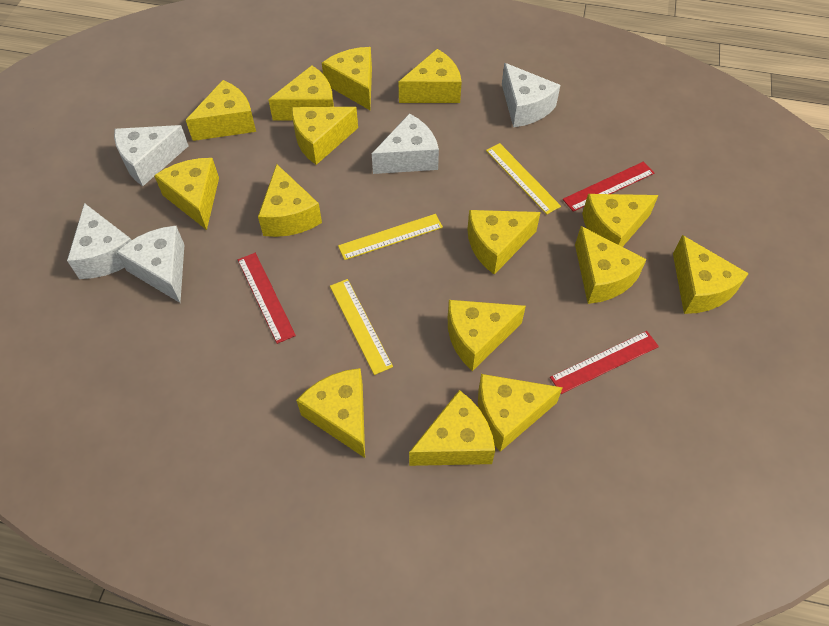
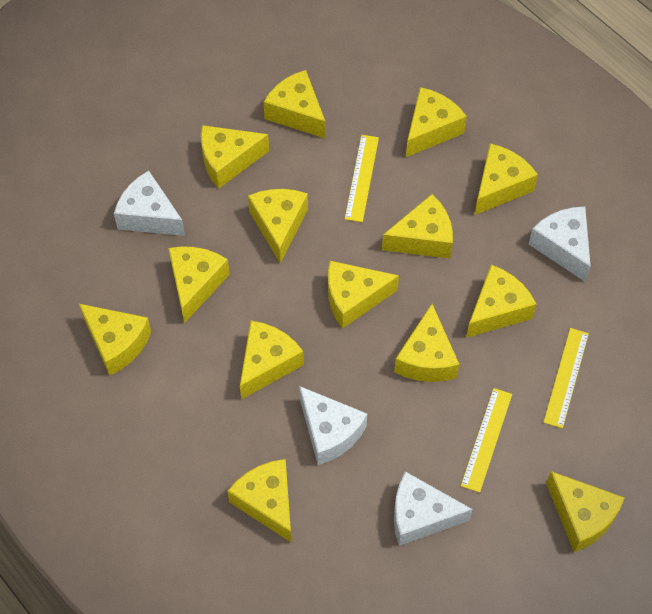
red ruler: [238,253,296,344] [550,331,659,394] [563,161,654,212] = 3 -> none = 0
white cheese: [67,203,131,279] [114,125,188,186] [116,226,184,303] [372,113,439,174] [502,63,560,127] = 5 -> [114,171,185,236] [299,386,367,465] [394,471,473,546] [529,207,591,282] = 4
yellow cheese: [154,158,219,230] [186,80,256,141] [258,164,322,237] [268,65,334,121] [292,107,358,165] [296,368,365,458] [322,47,372,110] [399,49,462,103] [409,390,495,466] [448,300,526,371] [467,210,541,274] [478,374,563,452] [575,226,647,304] [582,194,658,247] [673,235,749,314] = 15 -> [79,304,151,376] [168,246,230,323] [201,125,269,188] [227,459,292,543] [240,321,304,399] [248,189,308,263] [263,70,326,139] [328,261,399,329] [382,194,453,259] [394,304,459,382] [406,87,467,157] [466,265,536,338] [475,144,538,215] [546,471,625,552] = 14

